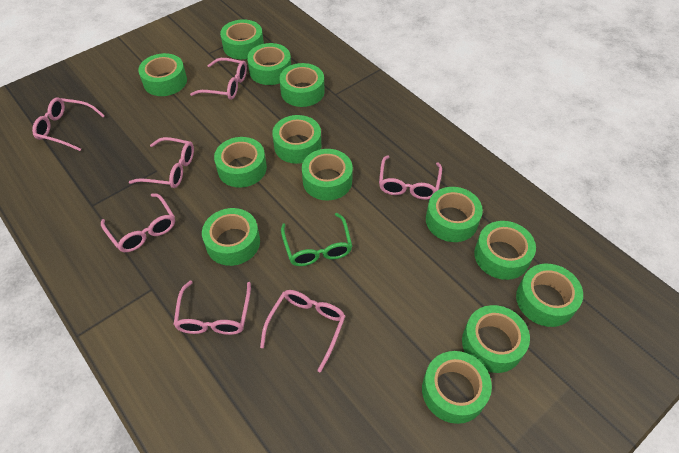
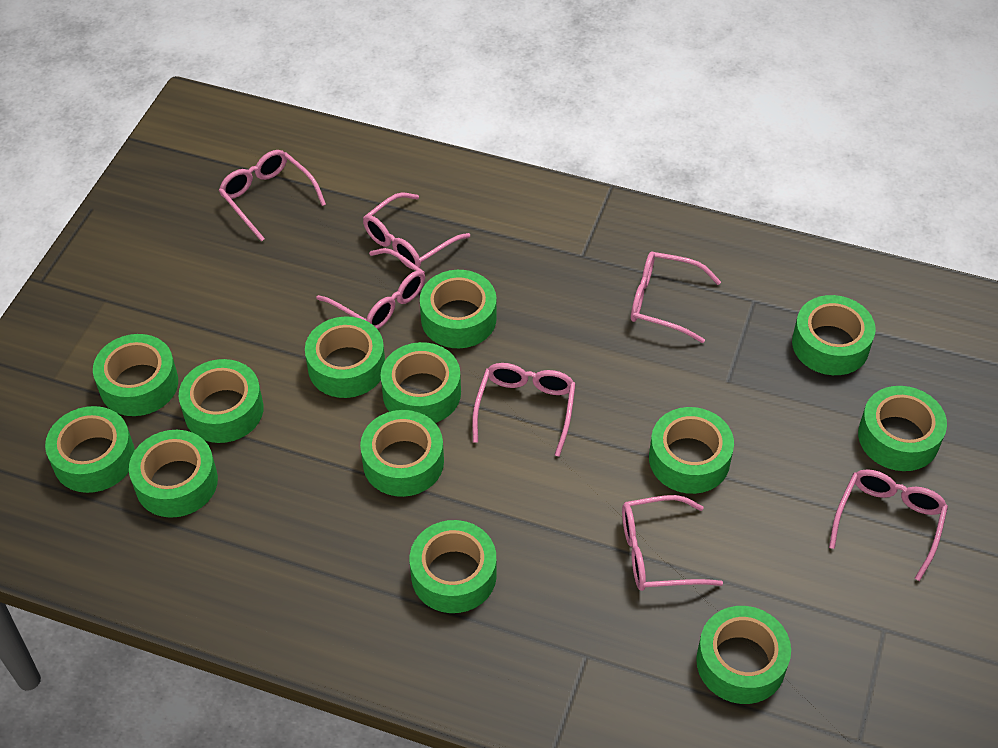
green glasses: [281,213,352,266] = 1 -> none = 0

